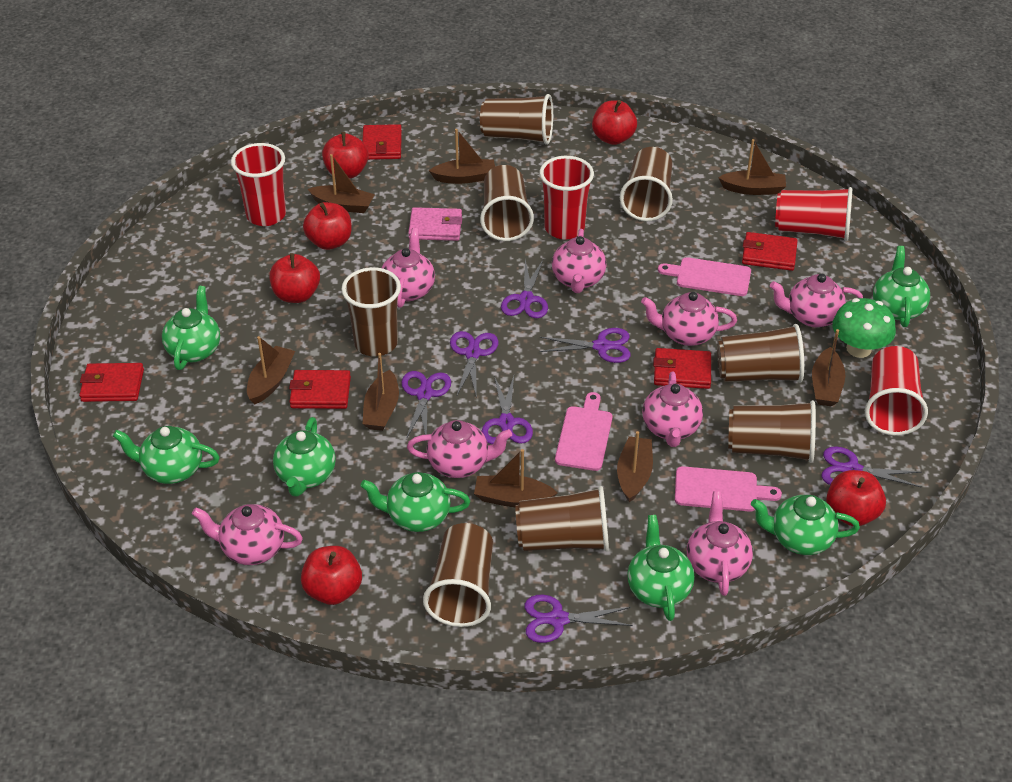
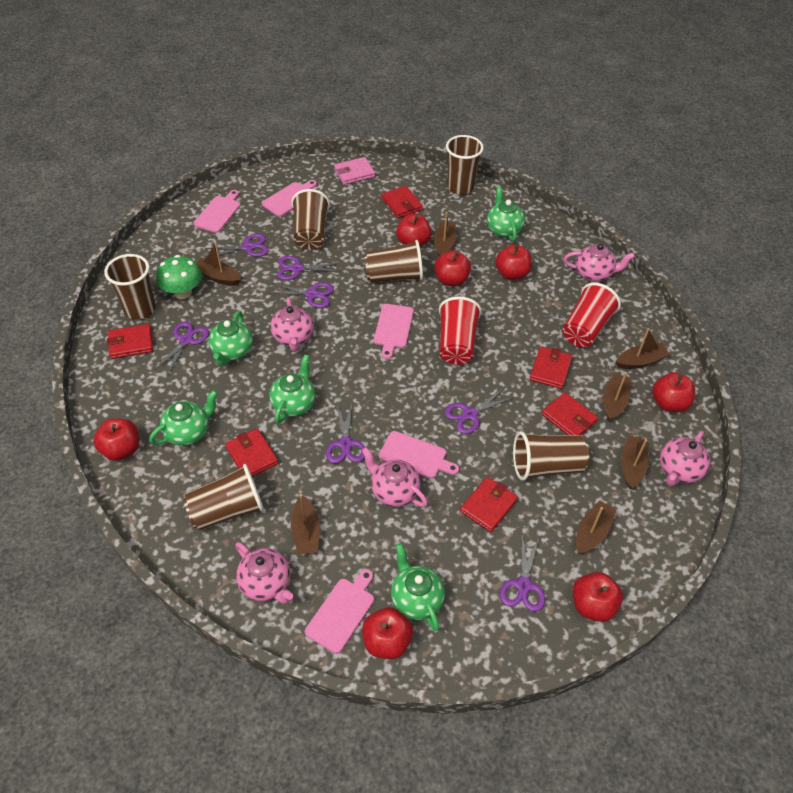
brown boat: [247,336,295,404] [308,154,375,213] [363,353,399,431] [429,129,495,184] [474,449,557,507] [617,431,653,502] [718,139,786,195] [812,329,846,406] = 8 -> [196,243,241,286] [291,494,320,555] [434,212,456,256] [576,500,616,554] [603,372,631,421] [616,328,670,369] [621,435,649,489] = 7
brown cup: [341,267,401,357] [423,523,493,627] [480,94,553,145] [480,165,534,241] [515,486,609,551] [620,147,673,221] [717,324,804,383] [728,400,816,463] = 8 -> [104,254,156,320] [183,464,264,530] [291,189,330,250] [364,240,423,283] [446,135,484,195] [513,431,589,481] = 6
green teapot: [113,426,220,484] [162,286,220,370] [273,417,336,496] [360,472,470,532] [627,515,694,621] [751,495,860,555] [873,246,930,327] = 7 -> [149,390,218,446] [209,311,253,366] [269,354,316,424] [391,543,445,631] [487,186,525,241] = 5
pink cutting board: [555,392,612,471] [658,257,751,296] [675,466,782,512] = 3 -> [193,190,241,233] [262,180,317,217] [305,569,374,654] [374,304,414,359] [379,431,459,478] = 5
pink teapot: [192,504,303,565] [381,228,435,308] [407,420,512,478] [552,229,607,293] [641,292,737,346] [642,372,703,447] [687,491,753,596] [770,274,863,327] = 8 -> [235,542,293,604] [270,297,313,351] [362,447,428,507] [564,244,635,282] [660,431,710,486] = 5
red apple: [269,253,320,303] [301,546,362,605] [303,202,352,250] [322,132,369,179] [592,100,637,145] [826,470,886,526] = 6 -> [93,418,139,461] [362,607,413,659] [396,214,432,247] [434,250,471,286] [495,244,532,280] [573,572,623,622] [652,372,695,412] = 7
red cup: [231,143,286,226] [539,156,594,240] [775,187,852,241] [865,346,928,436] = 4 -> [439,296,482,365] [563,283,621,347] = 2
red wallet: [79,363,144,402] [289,370,351,409] [362,124,402,160] [653,348,711,389] [742,232,798,271] = 5 -> [107,324,153,359] [225,429,278,477] [382,186,423,218] [460,477,518,532] [530,346,572,389] [542,392,598,435] = 6

